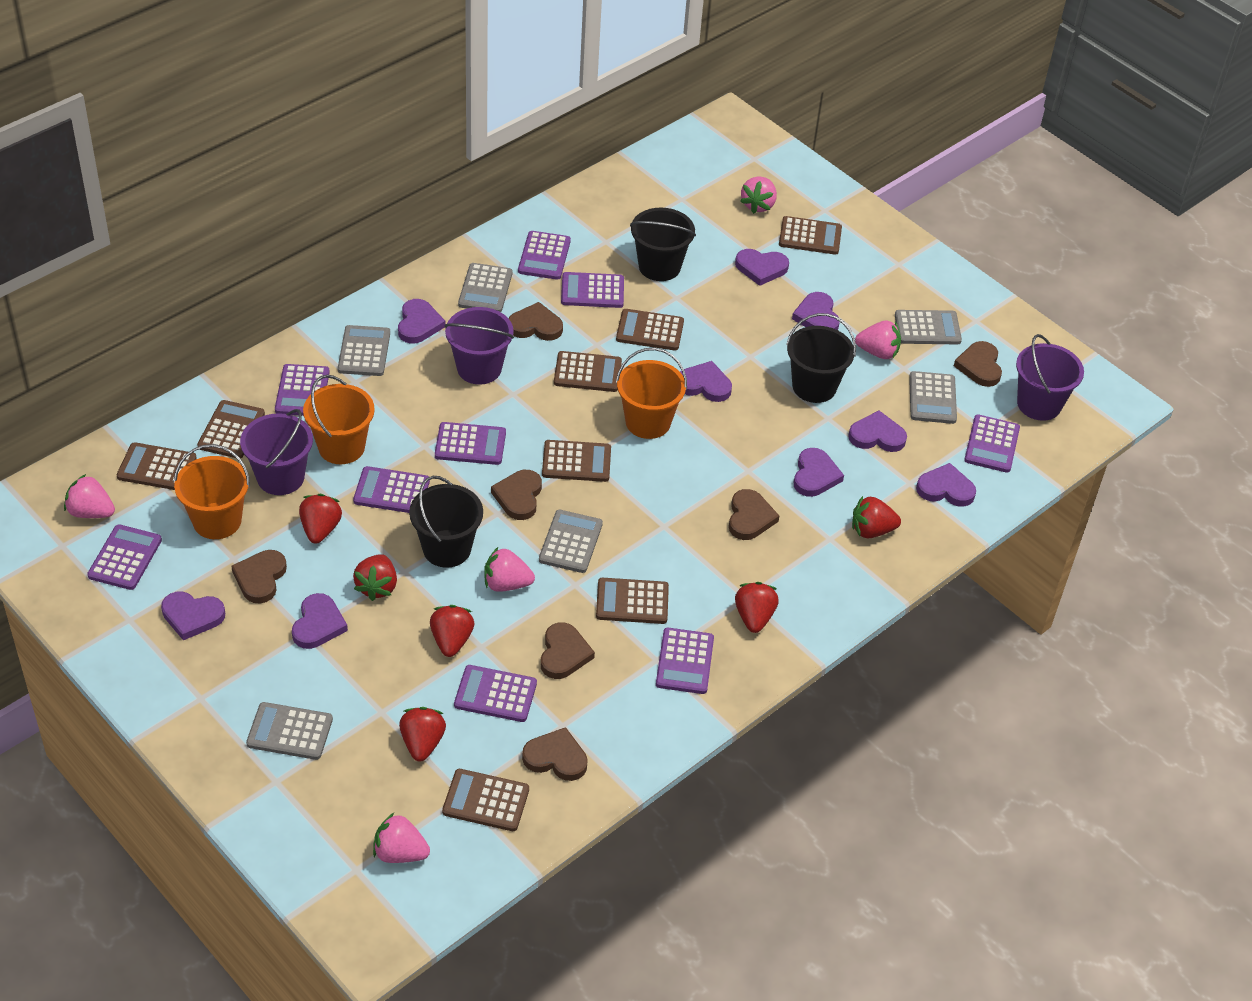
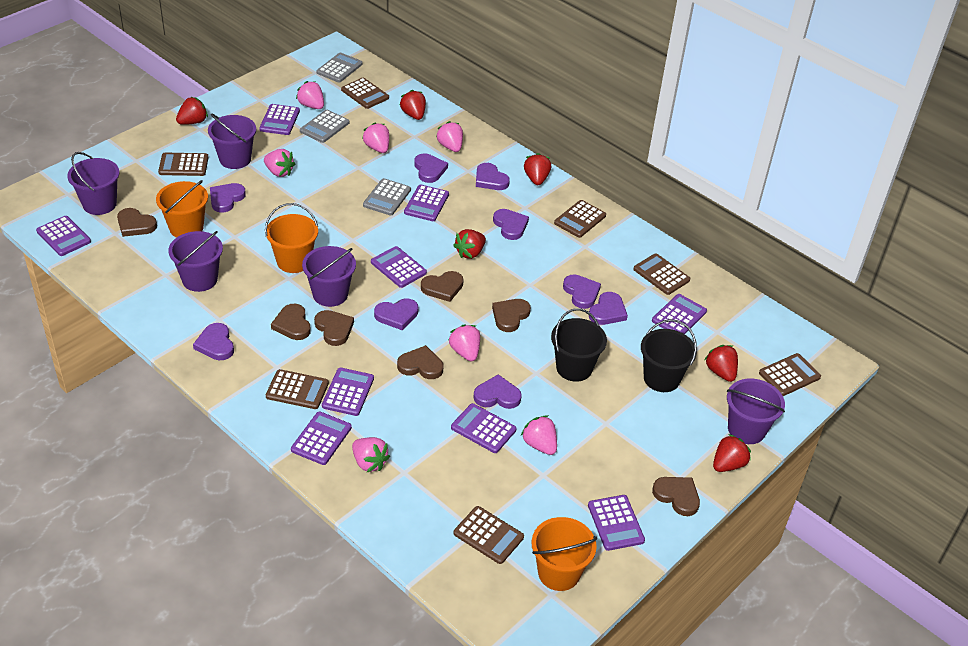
black bucket: [409,476,483,568] [630,208,696,281] [786,313,856,403] = 3 -> [551,308,607,382] [641,319,697,392] = 2
brown calculator: [117,442,197,490] [197,400,265,458] [442,769,529,831] [542,440,611,482] [554,351,622,392] [596,578,669,624] [616,309,684,351] [779,216,842,255] = 8 -> [158,153,209,176] [266,369,329,409] [341,78,389,109] [453,506,524,564] [554,200,606,238] [633,253,690,295] [759,353,821,396] = 7
grey calculator: [246,702,333,760] [338,325,390,376] [458,263,512,312] [539,510,603,573] [895,310,962,344] [909,371,957,424] = 6 -> [300,110,350,143] [317,53,363,83] [363,178,411,216] = 3
pink strawberry: [64,474,115,518] [373,813,430,863] [484,547,535,592] [740,176,777,214] [855,321,901,359] = 5 -> [264,149,295,177] [296,81,324,109] [352,437,390,472] [362,122,389,153] [436,121,463,152] [448,324,480,361] [521,416,557,455] = 7
purple bucket: [240,409,313,495] [445,307,514,385] [1016,334,1084,421] = 3 -> [67,152,120,215] [168,231,223,292] [208,114,256,169] [302,246,356,307] [727,379,785,444] = 5

